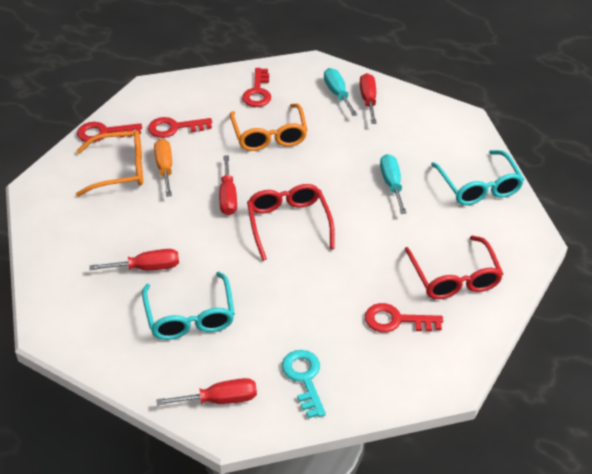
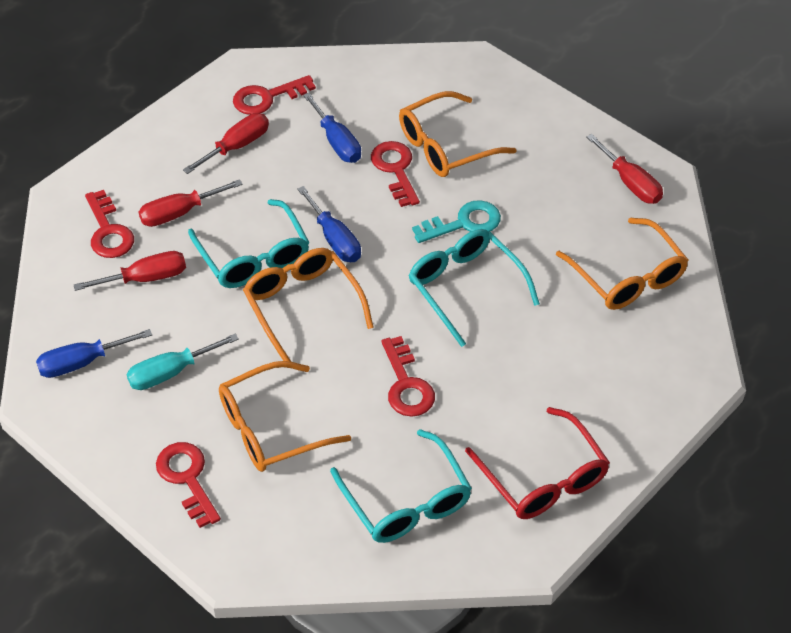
blue screwdriver: none = 0 -> [36,329,152,378] [297,186,361,262] [303,93,361,163] = 3
orange glasses: [76,130,143,197] [230,104,307,151] = 2 -> [219,361,351,472] [243,248,374,362] [399,91,517,177] [556,218,689,310] = 4
orange screwdriver: [154,139,172,197] = 1 -> none = 0
red glasses: [247,184,335,261] [404,235,503,299] = 2 -> [465,407,610,519] = 1
red key: [77,122,142,142] [148,117,212,138] [242,68,271,107] [365,303,443,333] = 4 -> [85,190,134,258] [156,442,221,528] [233,75,316,115] [371,141,420,207] [381,336,435,417] = 5
turquoise glasses: [142,272,235,340] [431,150,524,205] = 2 -> [188,199,309,288] [330,429,472,543] [408,229,540,347] = 3
turquoise screwdriver: [324,68,358,116] [380,154,407,214] = 2 -> [127,334,239,390] = 1

